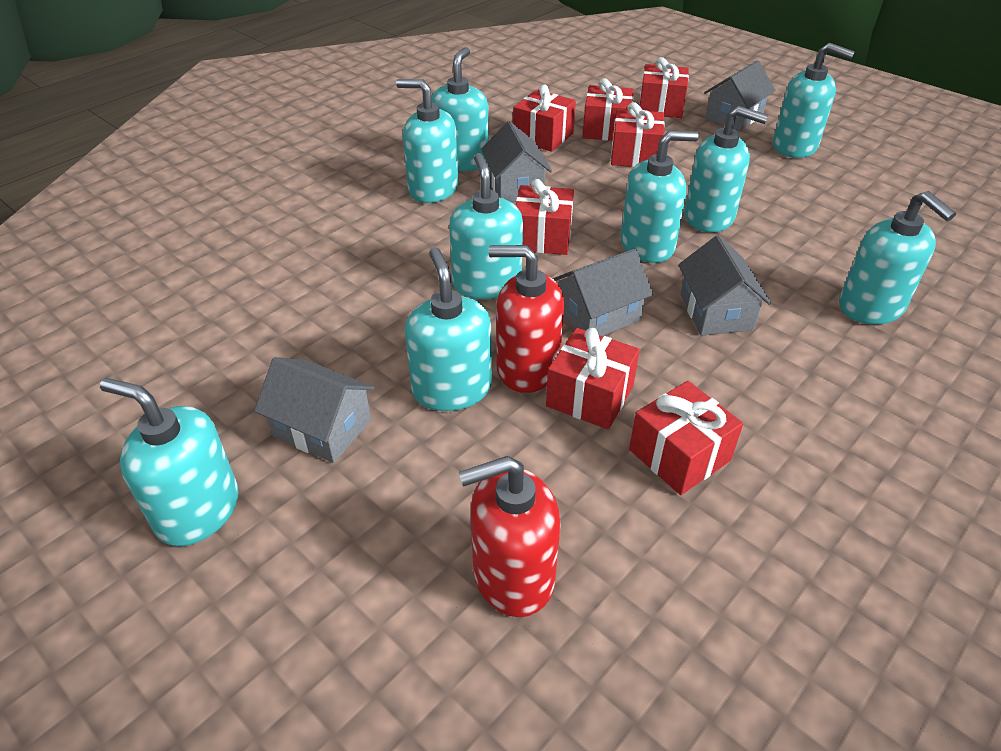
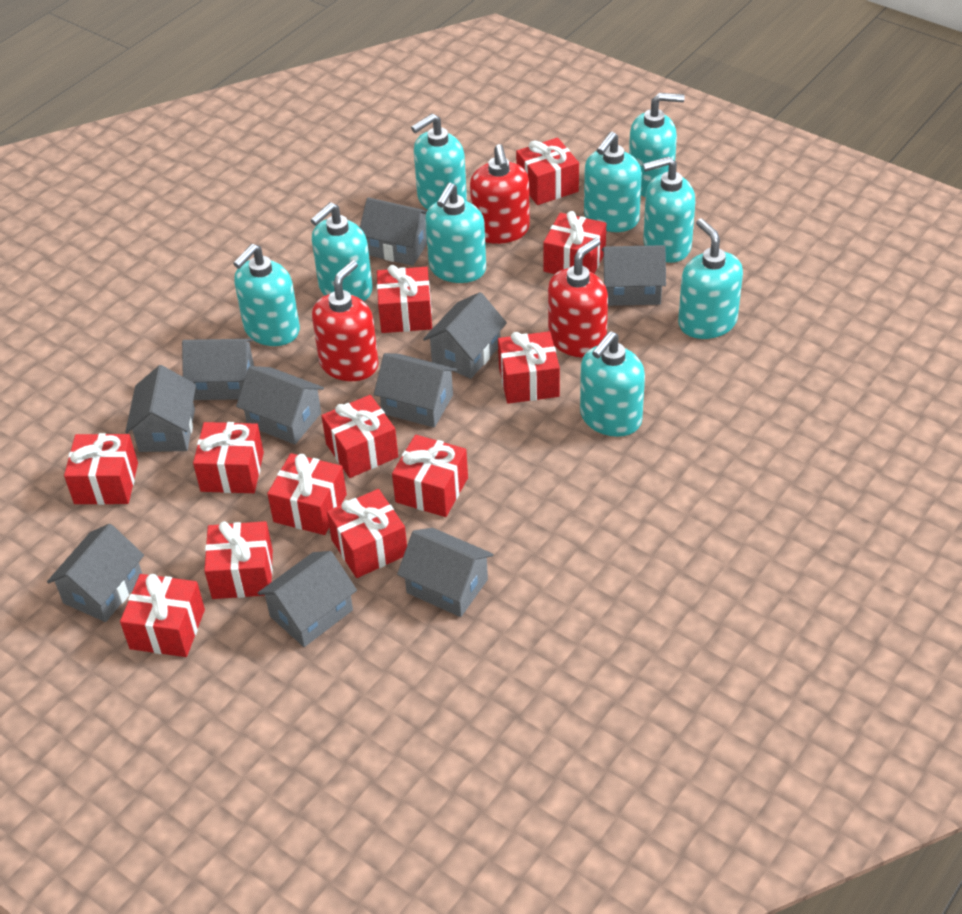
grey house: [254,357,375,463] [481,121,552,202] [553,249,653,336] [678,235,771,336] [704,60,775,131] = 5 -> [47,524,144,622] [125,365,196,452] [182,339,254,400] [236,366,324,444] [258,551,357,647] [360,197,427,266] [374,353,457,428] [397,528,493,617] [423,292,507,379] [602,245,666,306] = 10
red gift: [513,84,576,152] [516,179,574,255] [546,328,640,430] [583,78,634,141] [611,102,665,167] [629,381,743,495] [639,57,689,118] = 7 -> [64,433,138,505] [120,574,205,657] [193,422,264,493] [204,521,273,599] [267,453,347,535] [321,395,398,478] [327,489,407,578] [377,265,432,333] [392,435,468,517] [498,331,560,404] [516,138,579,205] [543,211,606,274] = 12
red soap dispenser: [459,456,561,617] [488,245,564,393] = 2 -> [312,260,379,381] [470,144,530,244] [548,238,608,357] = 3

